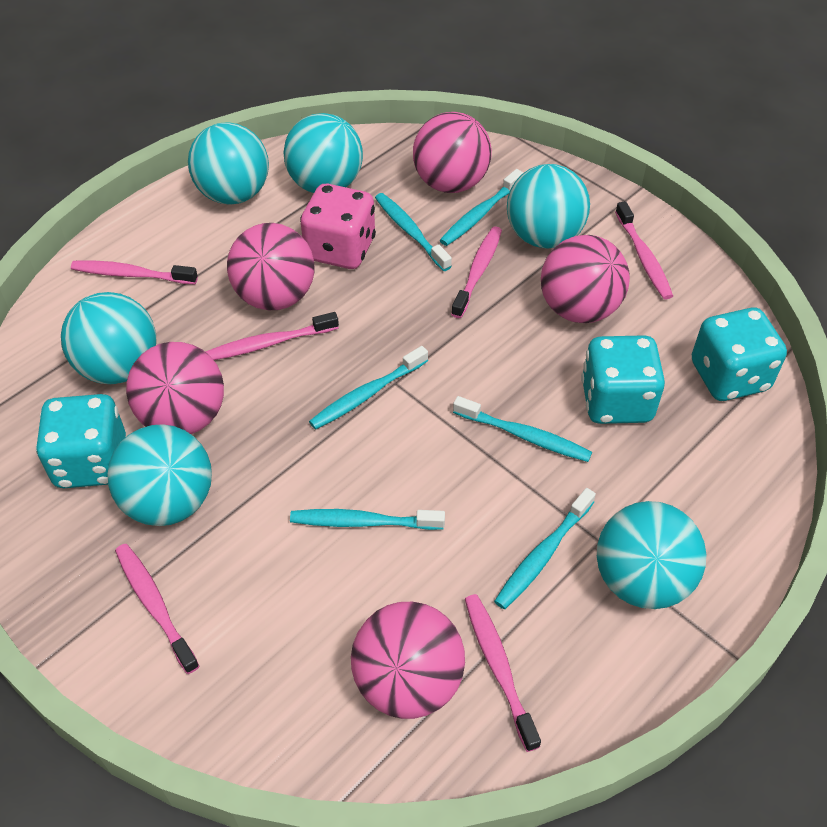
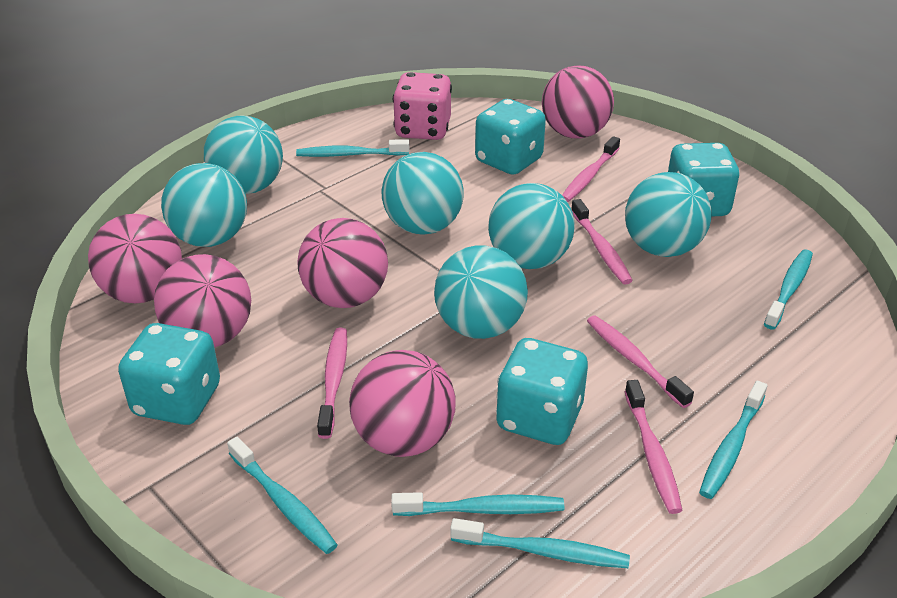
pink toothbrush: [71,260,198,284] [115,544,200,674] [205,312,339,360] [451,226,502,318] [465,594,541,752] [615,201,673,300] = 6 -> [317,328,347,439] [562,136,620,202] [572,199,633,285] [587,316,694,408] [625,380,683,514] = 5
turquoise dice: [36,394,126,488] [581,335,665,424] [692,308,787,401] = 3 -> [118,323,220,425] [475,99,546,175] [496,338,588,445] [668,143,740,216] = 4

